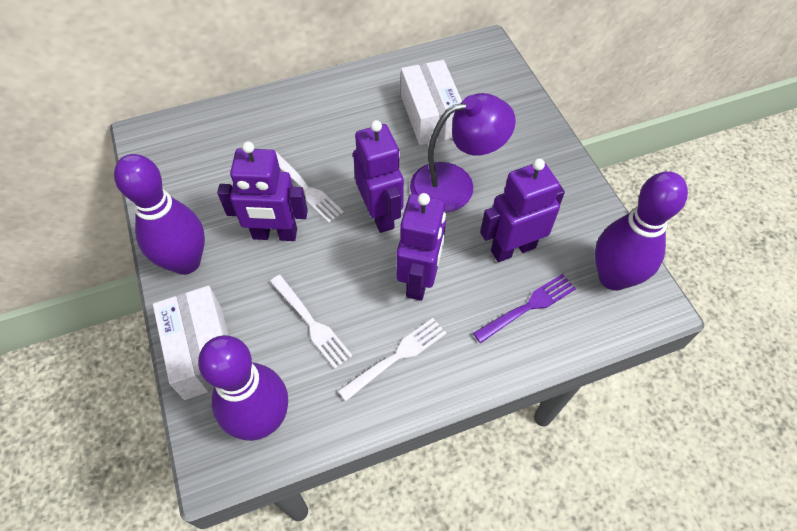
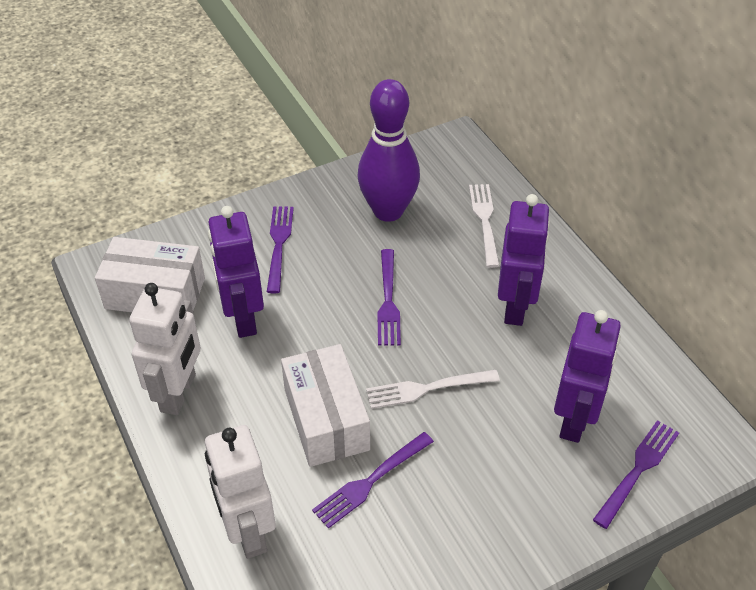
purple bowling pin: [114,154,205,275] [198,335,288,441] [595,171,688,291] = 3 -> [357,79,420,222] = 1
purple fork: [473,274,576,343] = 1 -> [267,206,294,293] [312,432,434,529] [377,249,401,346] [593,420,679,529] = 4
purple lamp: [410,93,516,213] = 1 -> none = 0
purple robot: [217,141,308,241] [353,120,404,233] [396,193,446,301] [480,158,565,262] = 4 -> [208,206,264,338] [498,194,550,326] [554,310,621,443] = 3
white fork: [270,275,353,369] [276,152,344,223] [338,318,446,401] = 3 -> [366,370,500,409] [469,184,500,268] = 2
white robot: none = 0 -> [129,283,201,415] [205,425,276,559] = 2

